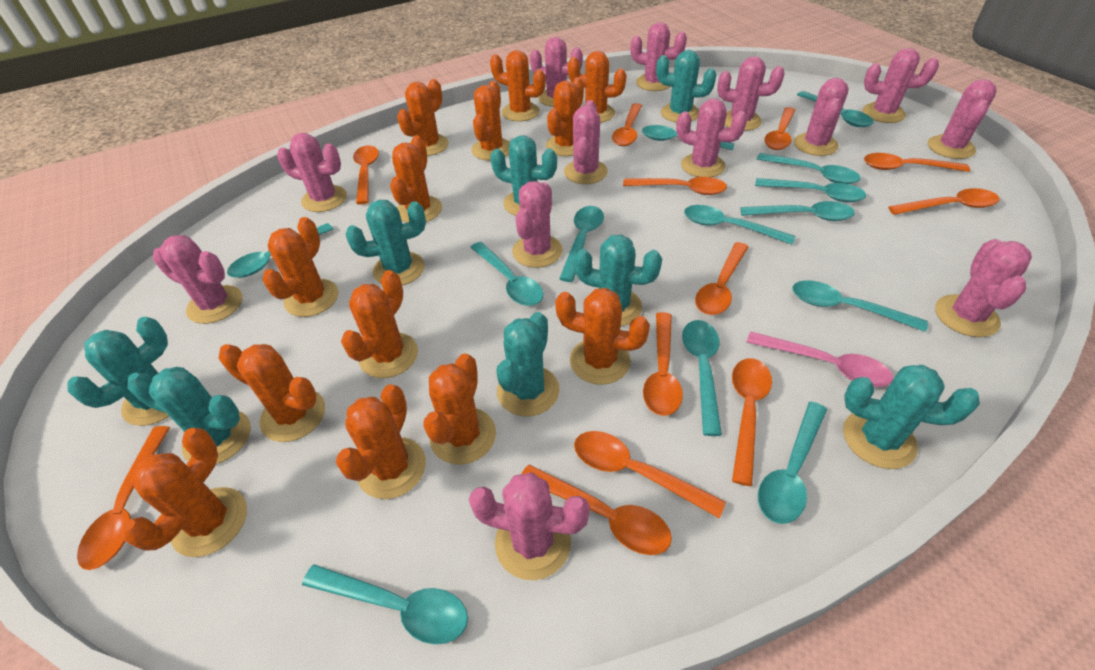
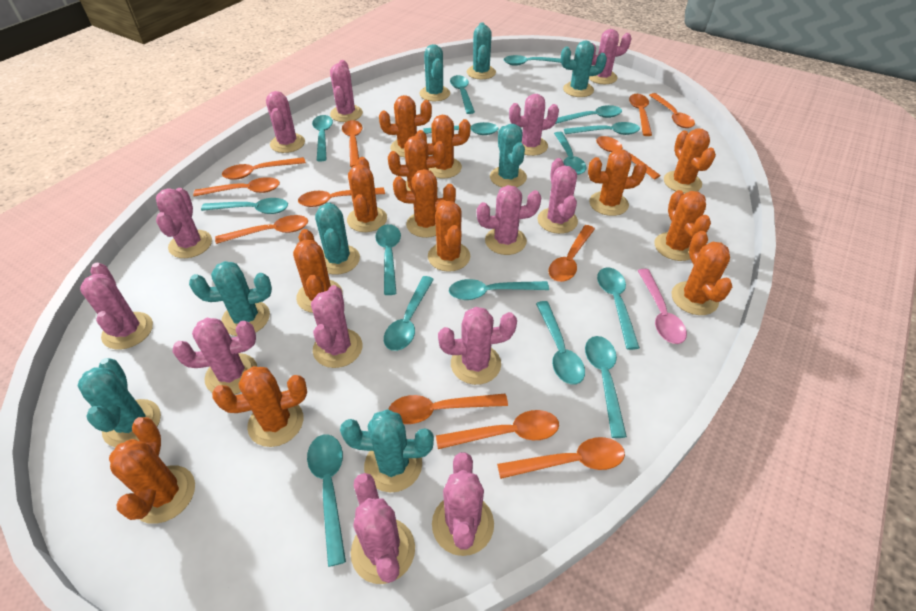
turquoise spoon: [227,223,333,278] [302,564,468,644] [470,242,543,306] [559,206,604,282] [642,125,735,150] [682,320,722,436] [684,205,795,245] [740,201,855,221] [755,178,866,202] [757,153,861,184] [758,401,827,524] [792,280,928,332] [797,91,874,127] = 13 -> [201,198,288,214] [307,434,346,567] [312,115,333,162] [375,224,401,295] [384,276,434,351] [423,122,499,135] [449,279,549,300] [450,75,475,114] [504,55,561,66] [536,301,585,385] [554,132,586,175] [555,105,622,124] [564,122,640,135] [585,336,627,438] [597,267,640,350] = 15

